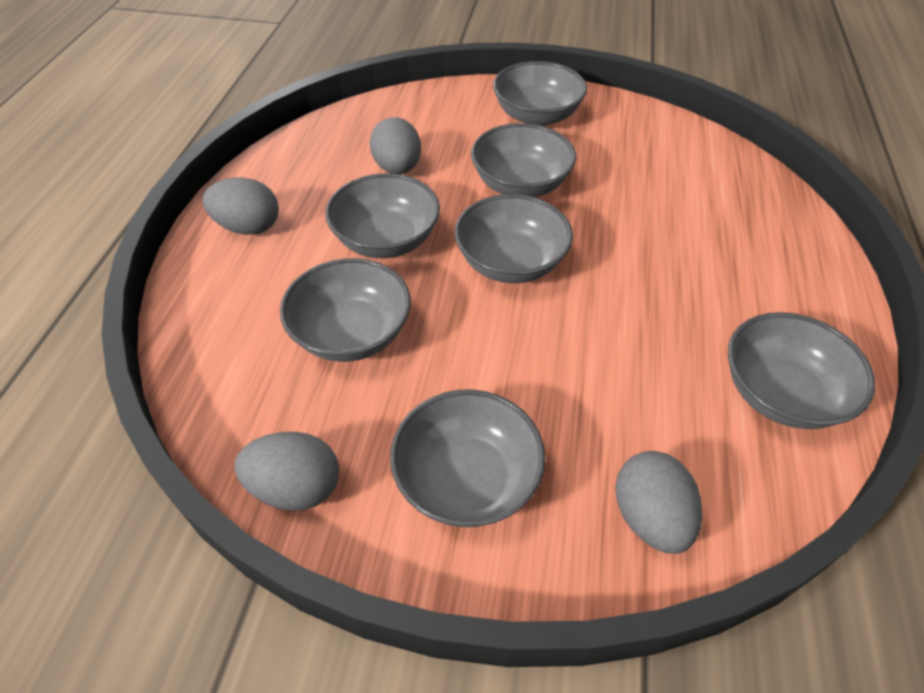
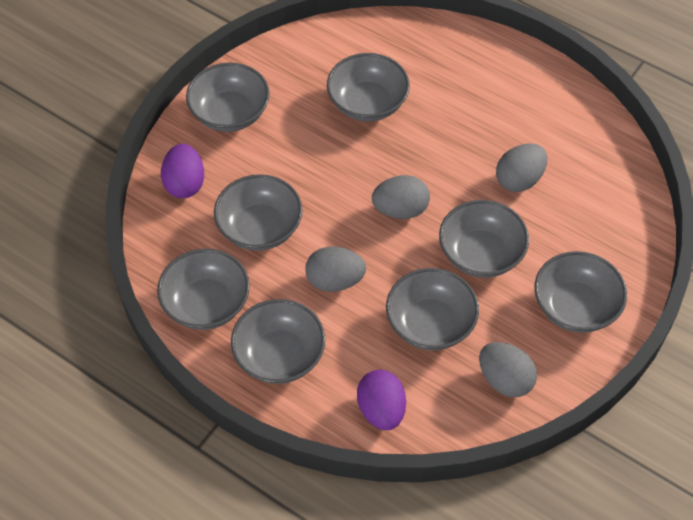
grey bowl: [280,258,411,362] [325,173,440,258] [390,389,545,527] [455,194,573,283] [471,123,576,197] [493,61,587,126] [728,312,875,429] = 7 -> [157,249,250,330] [186,63,270,132] [214,174,303,251] [231,299,325,384] [327,53,410,122] [386,268,479,351] [439,200,529,278] [534,251,627,333] = 8
purple egg: none = 0 -> [161,144,204,198] [357,370,406,430] = 2

